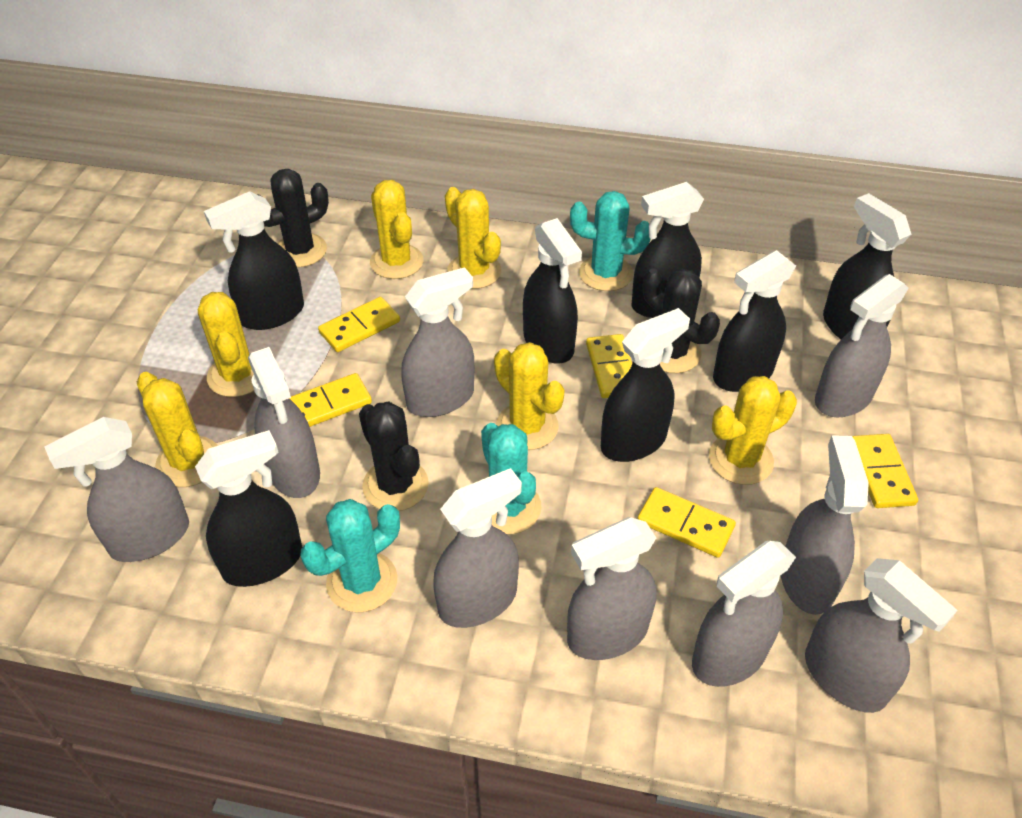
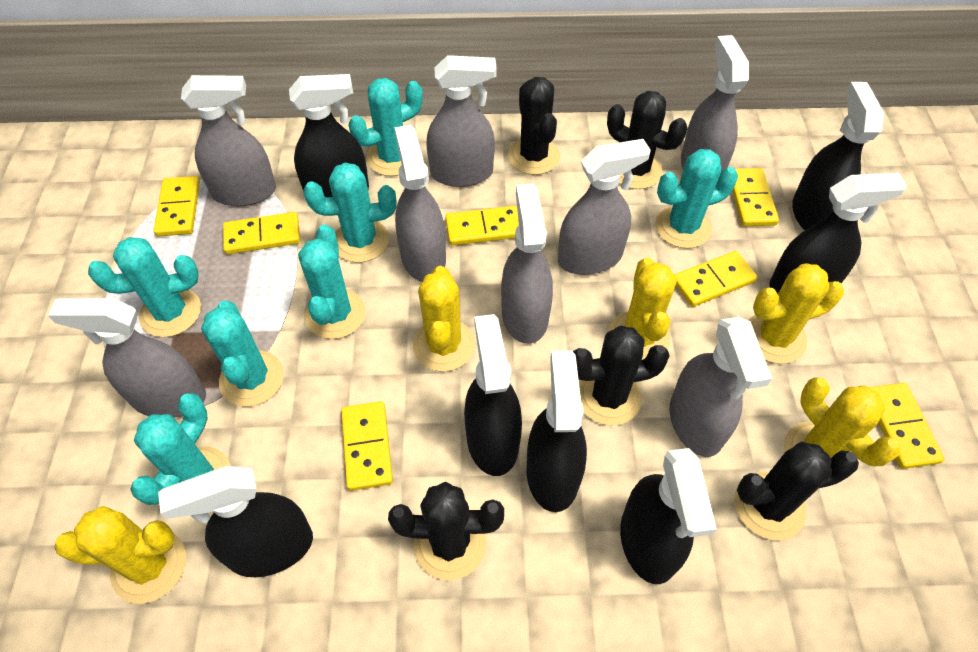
black cactus: [257,169,329,268] [359,401,429,511] [643,268,720,373] = 3 -> [388,482,504,580] [508,77,560,175] [573,326,670,426] [607,91,688,189] [734,441,859,540] = 5
grey spray bottle: [44,417,189,562] [248,347,320,498] [401,267,474,417] [433,468,522,628] [567,517,657,660] [692,541,796,687] [781,435,869,615] [805,558,957,713] [815,274,909,417] = 9 -> [48,298,206,418] [181,75,276,206] [394,125,446,282] [426,55,497,187] [501,184,553,344] [558,139,651,275] [669,317,772,457] [681,35,749,171] = 8
turquoise cactus: [300,499,400,612] [481,423,541,535] [570,191,650,291] = 3 -> [88,237,201,337] [130,393,231,505] [201,300,284,407] [298,225,366,339] [304,162,397,262] [349,78,423,176] [655,149,738,248] = 7
yellow cactus: [137,372,218,487] [198,292,254,397] [370,180,423,279] [445,187,501,289] [494,342,565,450] [709,376,797,485] = 6 -> [54,506,186,604] [413,266,475,372] [609,258,677,360] [749,264,844,364] [784,377,900,466] = 5
yellow domino: [289,373,372,427] [318,297,400,352] [586,334,632,398] [638,487,736,558] [852,434,918,508] = 5 -> [154,176,200,237] [223,212,300,254] [341,401,393,491] [445,206,519,245] [675,251,758,307] [732,168,779,226] [869,383,945,469] = 7

